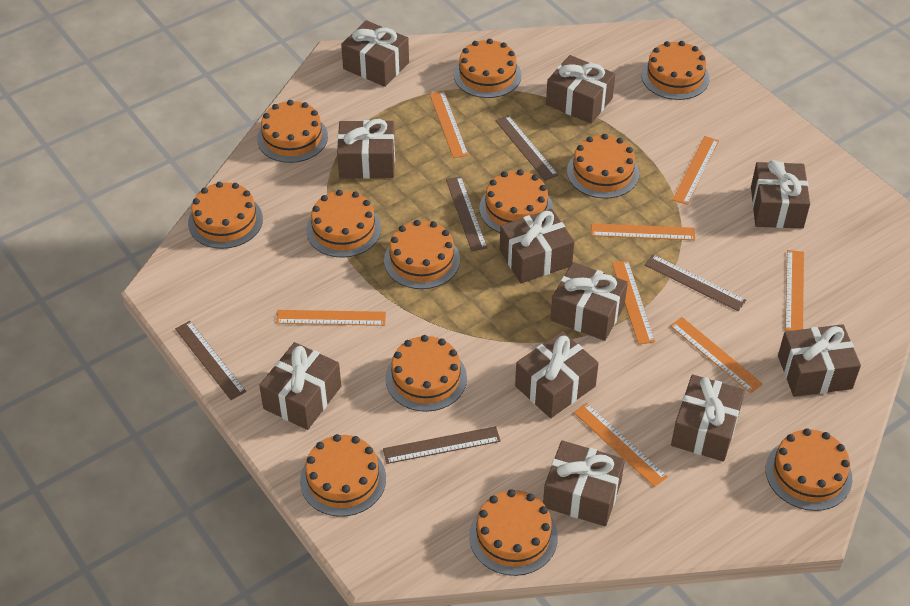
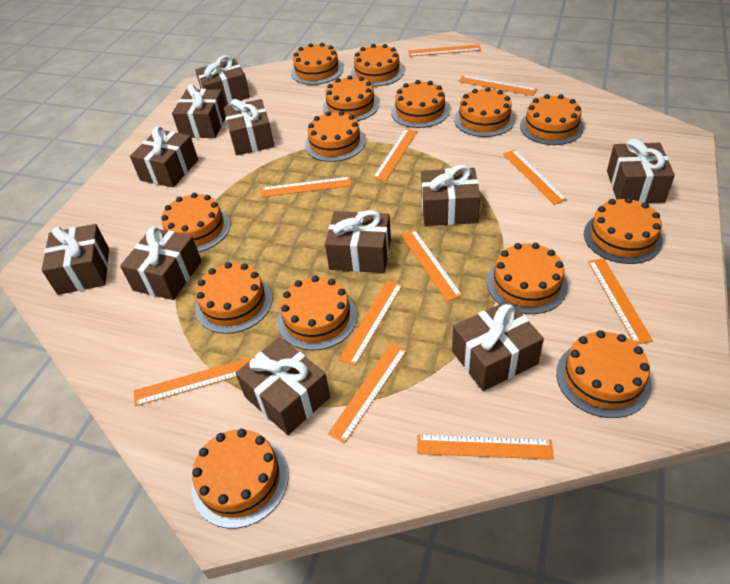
brown ruler: [175,321,246,400] [383,426,501,464] [446,176,487,251] [495,115,558,181] [645,255,746,311] = 5 -> none = 0
orange cake: [188,182,263,249] [257,100,328,163] [300,434,386,517] [306,190,381,258] [384,220,460,289] [386,335,467,412] [454,39,522,98] [469,489,558,576] [479,169,553,233] [567,134,639,199] [641,41,710,100] [766,428,852,511] = 12 -> [161,193,230,252] [192,429,289,529] [195,262,272,334] [277,276,357,351] [291,43,343,85] [305,111,365,162] [323,75,379,121] [351,44,404,87] [391,80,450,128] [454,87,515,137] [487,243,568,314] [520,94,584,145] [556,330,651,418] [584,197,663,264] = 14
orange ruler: [276,310,386,326] [429,91,468,158] [574,403,668,487] [591,223,695,240] [612,261,655,345] [670,317,763,394] [672,136,719,205] [785,250,804,331] = 8 -> [134,357,251,406] [261,177,351,197] [328,344,407,443] [339,280,403,366] [373,129,418,181] [401,230,462,301] [408,44,481,57] [417,434,554,460] [458,75,537,96] [503,150,567,205] [588,258,653,344] = 11

